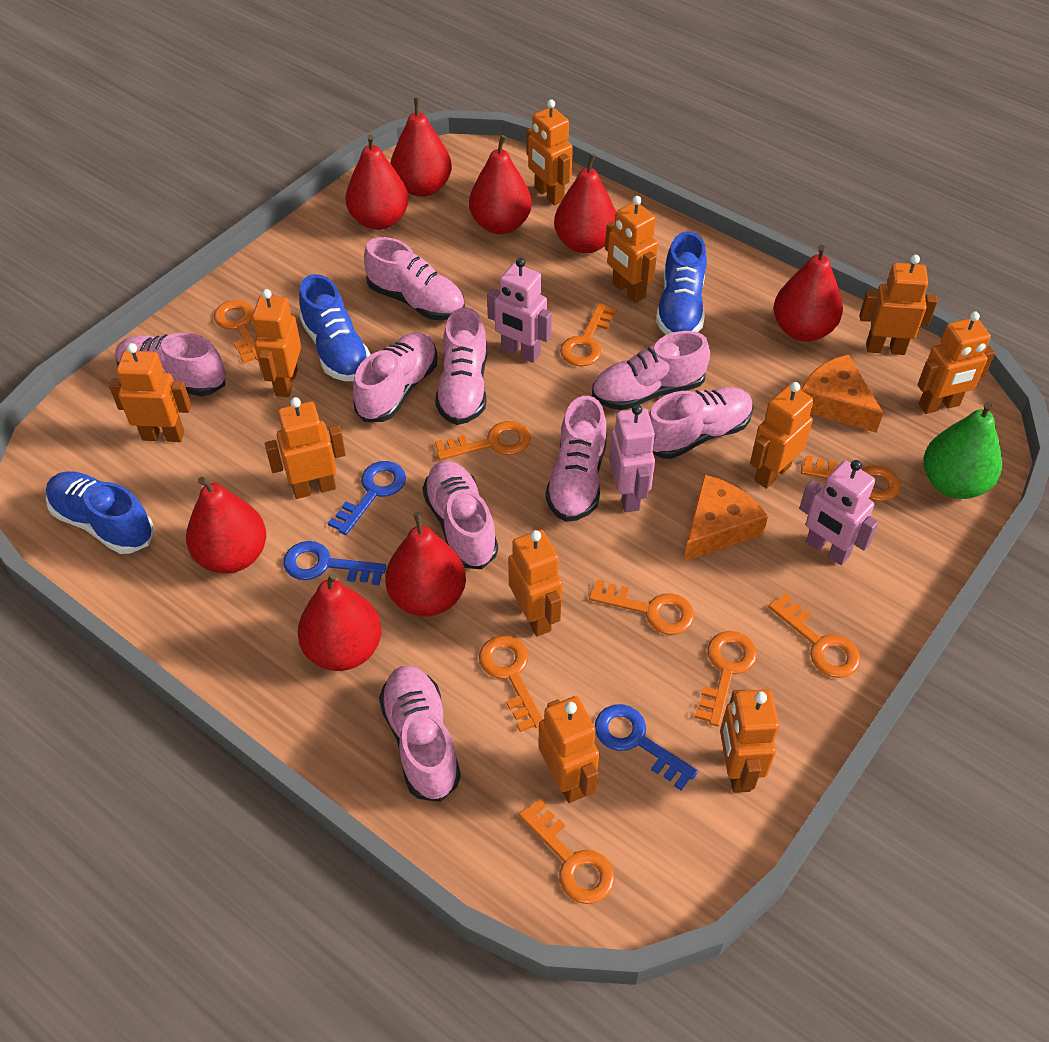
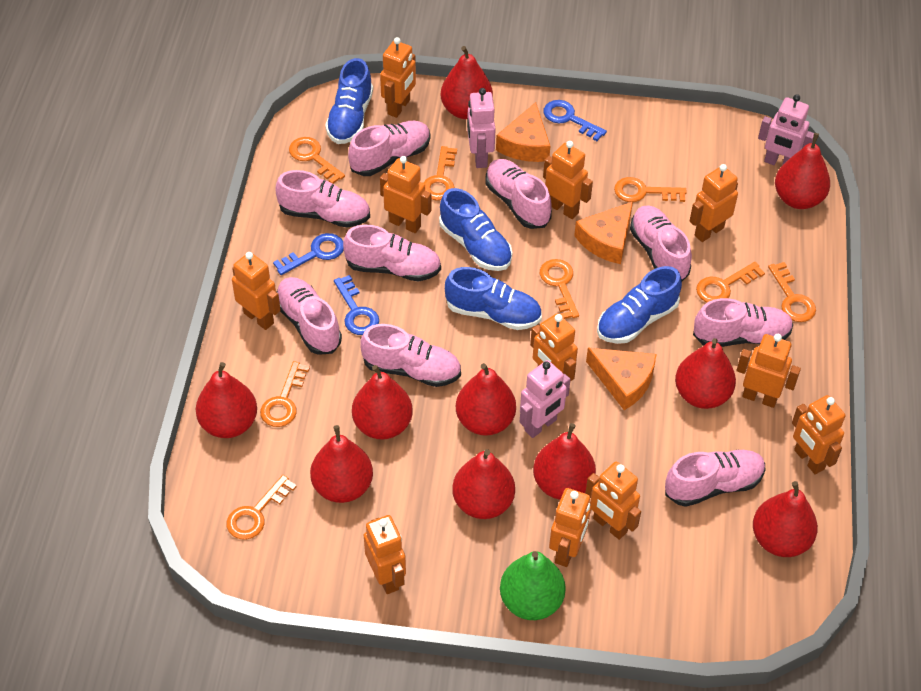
blue shoe: [46,471,154,554] [299,274,370,381] [656,231,707,335] = 3 -> [325,58,373,144] [439,188,512,271] [445,267,542,330] [597,266,682,344] = 4
orange cheese: [684,474,768,561] [801,354,883,433] = 2 -> [496,102,550,162] [574,202,633,264] [586,348,656,410] = 3
orange key: [214,300,258,363] [435,421,531,460] [479,635,543,732] [519,799,615,904] [560,303,617,366] [589,579,694,635] [694,631,757,726] [768,593,861,678] [801,455,901,501] = 9 -> [227,475,297,540] [260,361,310,427] [289,137,345,184] [424,146,457,201] [540,259,579,319] [614,177,687,202] [696,262,765,302] [768,262,816,322] = 8
red pear: [186,477,266,574] [298,572,382,671] [346,134,409,230] [385,512,466,616] [391,97,452,197] [469,135,532,234] [554,153,616,253] [773,245,843,342] = 8 -> [196,362,257,438] [310,425,373,503] [352,365,413,440] [441,46,493,119] [452,449,515,519] [456,363,516,436] [533,423,596,500] [675,338,736,409] [753,481,818,557] [775,133,830,209] = 10

